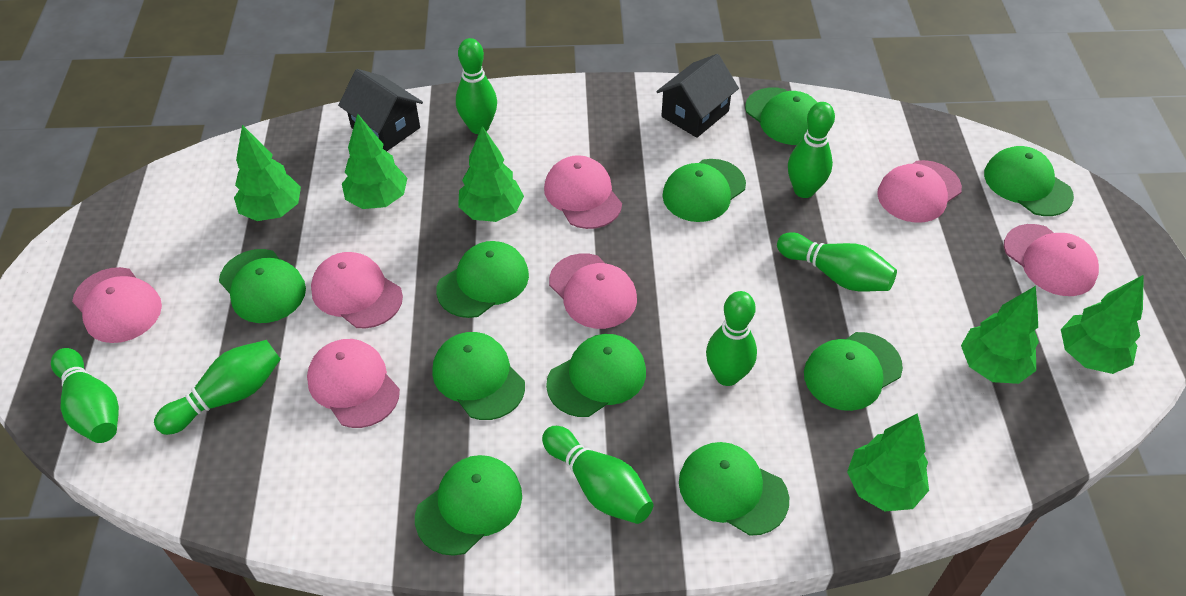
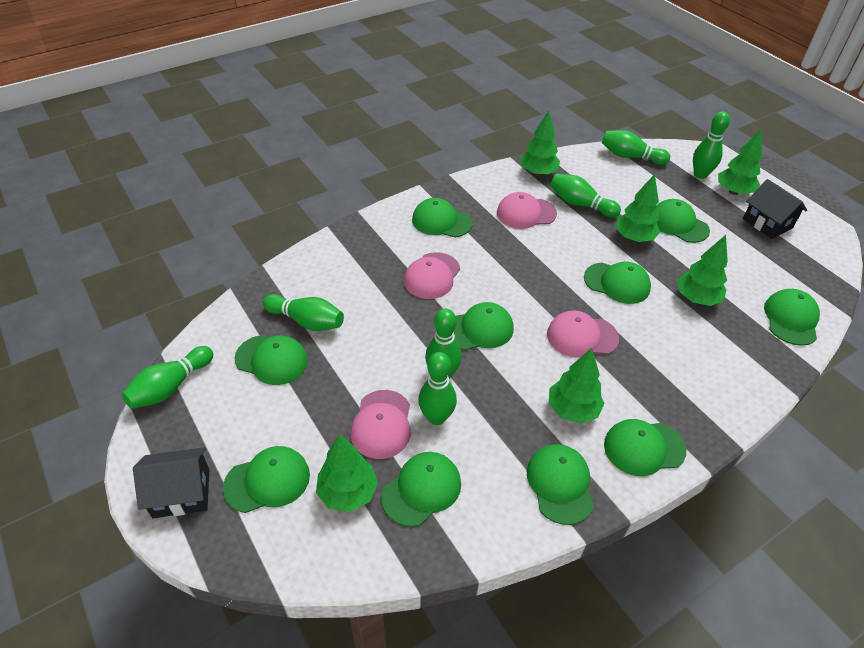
pink cap: [72,267,162,343] [307,339,400,428] [311,252,403,328] [544,155,622,229] [549,253,637,329] [877,160,962,223] [1004,224,1099,296] = 7 -> [350,390,411,459] [404,252,460,299] [497,192,557,229] [547,310,619,357] = 4

